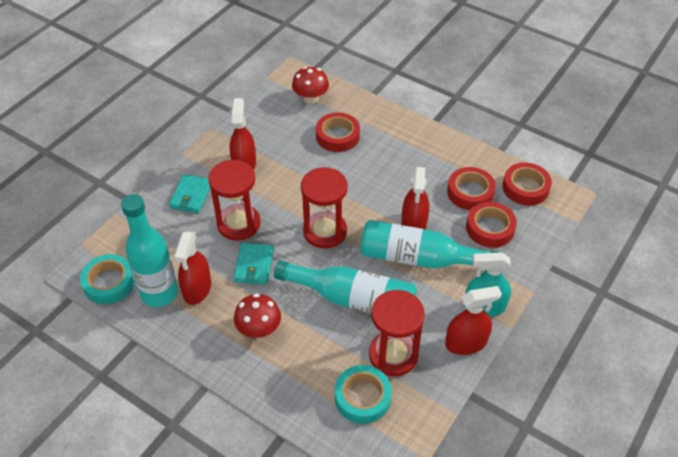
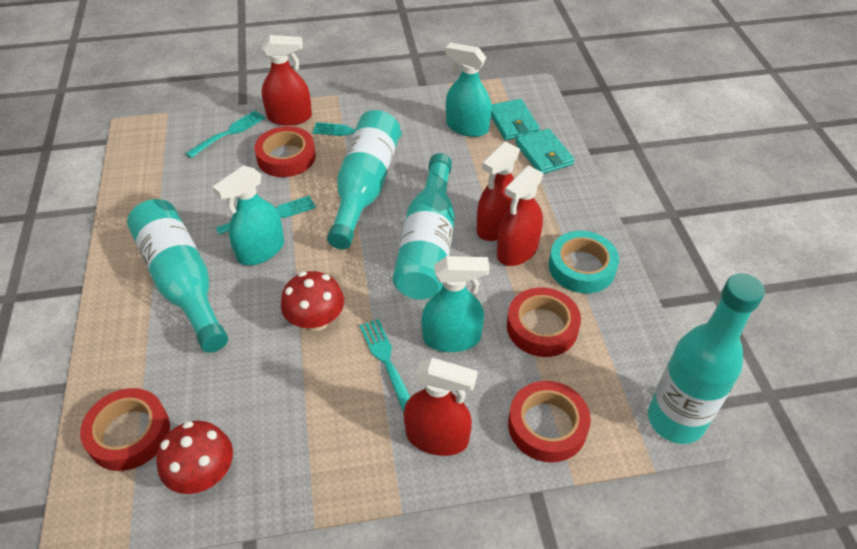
red hourglass: [208,160,261,241] [301,167,348,249] [369,290,425,376] = 3 -> none = 0
turquoise bottle: [121,194,178,307] [274,260,417,314] [360,220,501,268] = 3 -> [127,199,228,353] [327,110,401,249] [393,153,455,300] [648,273,765,444] = 4
turquoise fork: none = 0 -> [186,110,265,158] [216,196,316,235] [313,122,402,138] [359,319,410,413] = 4
turquoise spray bottle: [464,252,511,317] = 1 -> [213,165,284,265] [421,256,489,352] [446,43,491,137] = 3
turquoise tape: [80,254,135,304] [335,365,392,424] = 2 -> [549,231,619,293] = 1

